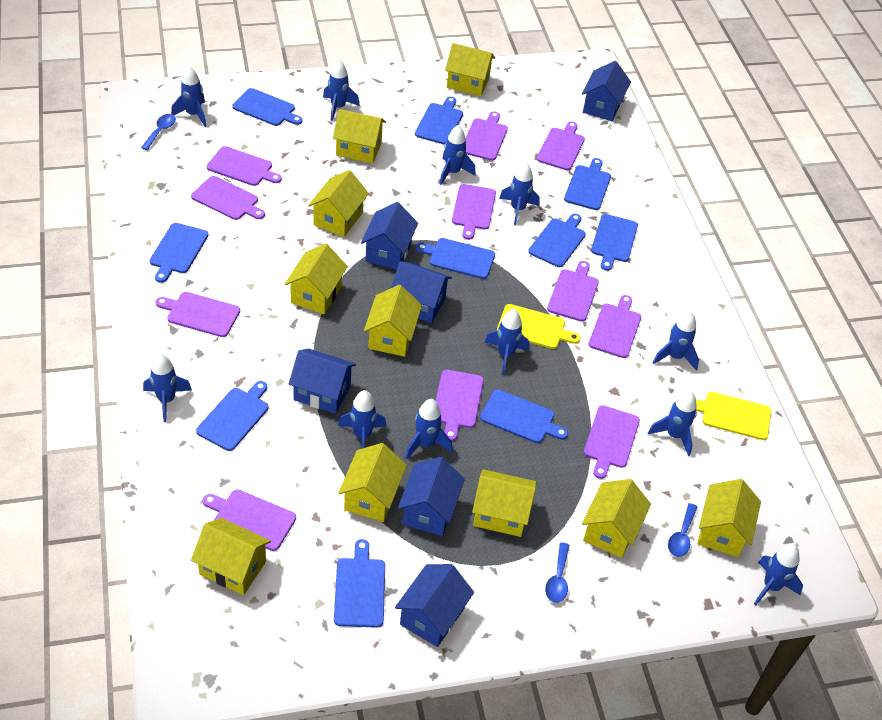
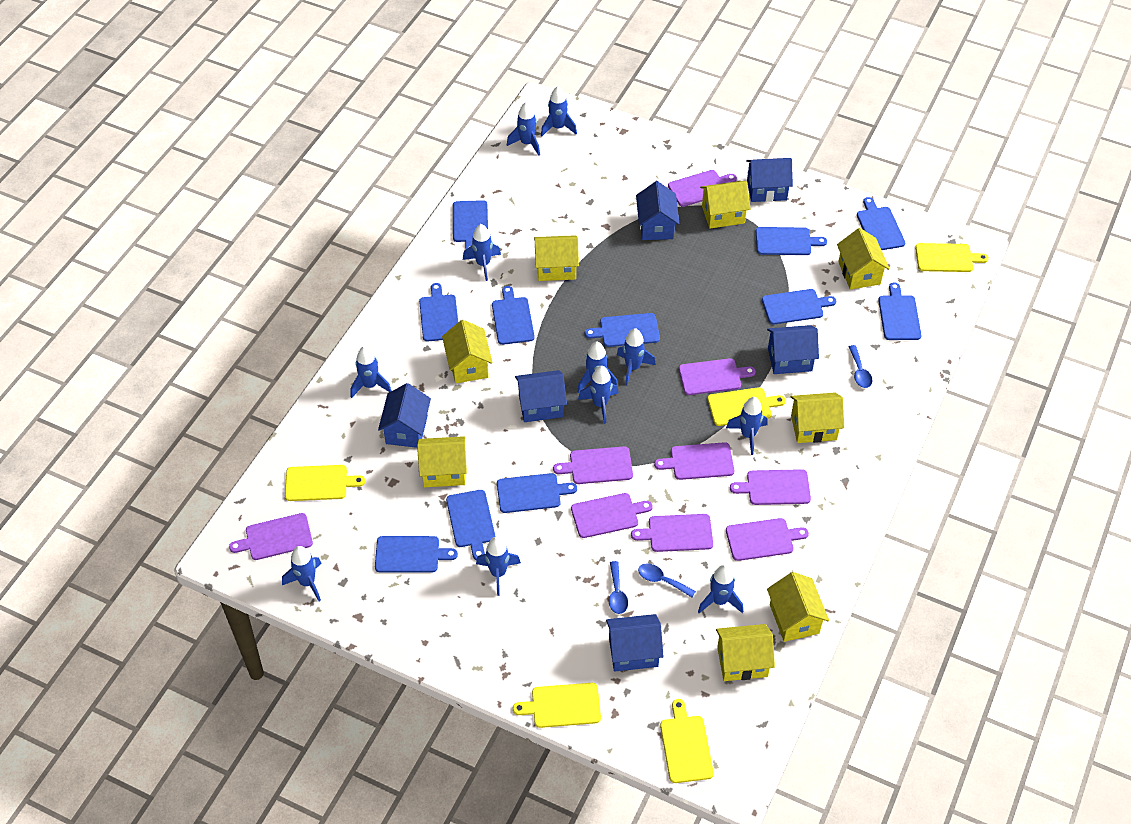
blue cutting board: [150,223,208,283] [196,381,269,451] [232,88,303,126] [334,539,385,628] [415,97,463,145] [416,238,495,279] [480,389,568,443] [528,214,586,267] [564,158,611,210] [591,214,638,271] = 10 -> [375,536,458,573] [419,283,458,342] [446,490,495,560] [453,200,488,250] [492,286,535,345] [497,473,577,513] [585,313,660,347] [756,227,827,255] [762,289,836,324] [857,197,905,250] [878,282,921,340] = 11
purple cutting board: [155,292,240,337] [191,176,265,220] [203,489,296,551] [207,146,282,186] [436,370,484,441] [452,184,496,240] [466,112,508,161] [537,121,585,170] [547,261,599,321] [584,405,640,479] [588,295,641,358] = 11 -> [229,513,313,560] [553,446,633,484] [571,493,653,538] [631,514,713,552] [654,442,734,480] [668,170,737,207] [679,358,756,395] [726,518,809,561] [730,469,811,505] = 9
yellow cutting board: [497,304,580,349] [696,392,771,440] = 2 -> [285,465,365,501] [513,683,601,728] [660,699,714,783] [708,387,786,426] [915,243,989,272] = 5
yellow house: [191,518,271,595] [285,244,348,314] [308,170,369,237] [333,109,386,164] [338,443,407,522] [364,285,422,357] [445,43,495,96] [472,469,536,537] [582,479,651,558] [698,479,761,557] = 10 -> [417,436,467,487] [442,320,493,383] [534,235,579,281] [700,181,751,229] [716,624,775,681] [767,572,829,642] [791,393,844,443] [837,228,890,290] = 8

